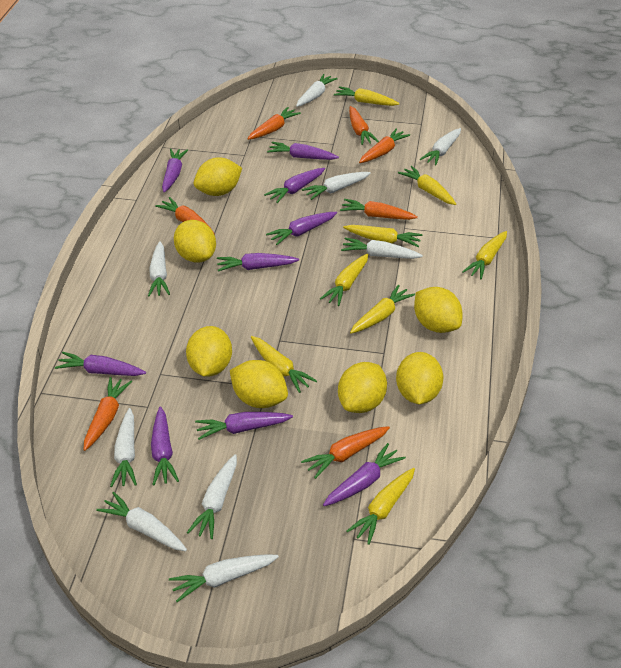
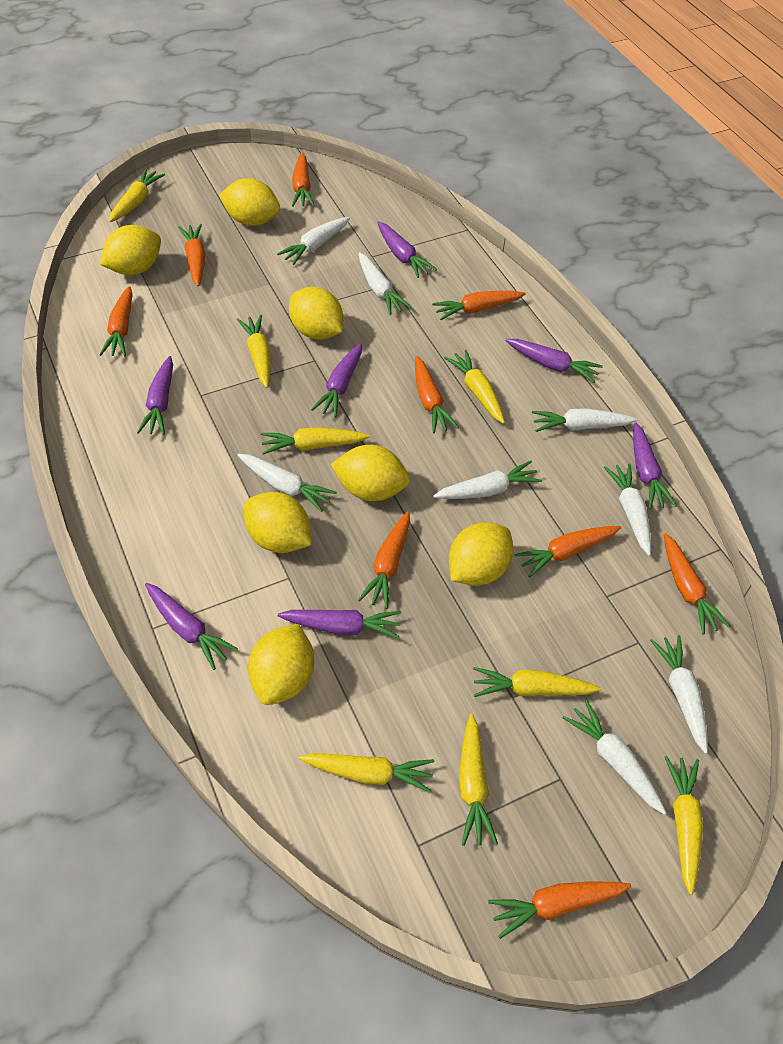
orange carrot: [84,377,132,451] [155,197,215,235] [248,107,301,140] [301,426,390,479] [340,199,418,220] [349,106,379,145] [359,129,410,163] = 7 -> [99,286,133,356] [178,224,205,287] [292,153,315,207] [358,511,410,609] [415,356,459,434] [432,291,526,320] [488,882,631,939] [515,526,621,578] [664,533,731,635] = 9
purple carrot: [55,352,146,376] [151,406,179,485] [162,149,188,192] [195,412,293,440] [217,253,299,271] [264,168,325,203] [266,212,337,245] [267,142,339,160] [323,443,406,506] = 9 -> [137,356,173,435] [145,583,238,670] [278,610,401,639] [311,343,362,417] [377,221,437,278] [505,339,603,383] [633,423,677,509] = 7
white carrot: [96,492,187,551] [110,408,137,487] [148,241,170,296] [169,554,279,602] [187,454,237,539] [296,74,338,107] [302,172,371,200] [341,238,423,259] [420,128,461,165] = 9 -> [237,454,337,512] [277,217,350,265] [358,252,411,315] [433,461,542,499] [532,408,638,432] [563,700,666,815] [604,463,651,556] [650,635,708,754] = 8

